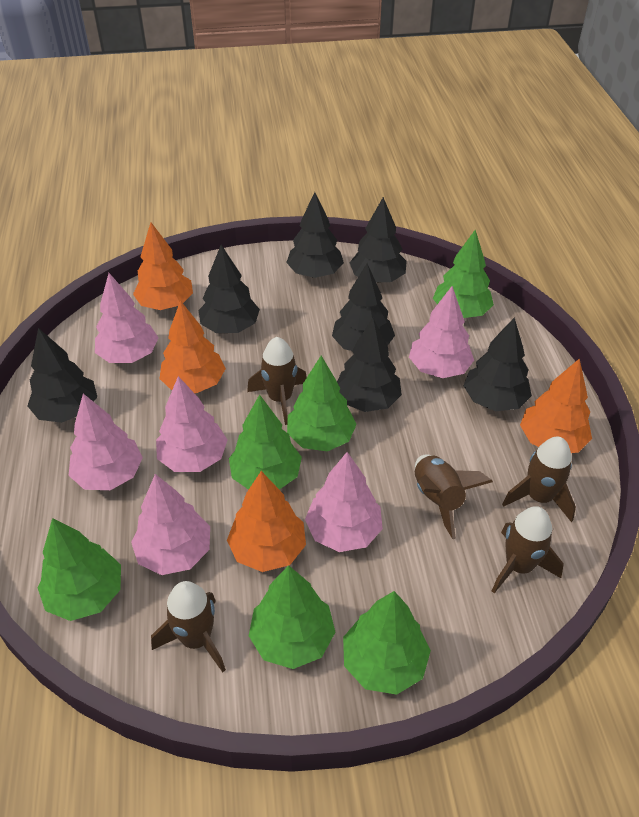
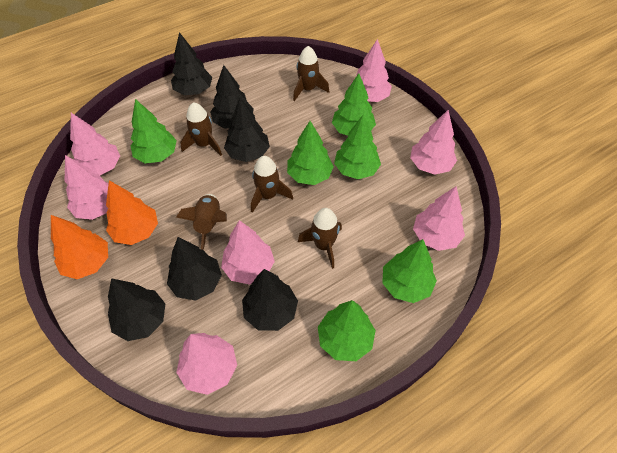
black tree: [28,328,97,423] [199,245,260,333] [286,192,344,278] [332,263,395,351] [337,318,402,412] [350,197,407,283] [463,317,532,411] = 7 -> [108,278,165,341] [167,237,222,300] [171,32,212,95] [210,65,254,129] [224,98,270,162] [242,269,298,331] = 6
orange tree: [133,222,193,310] [159,300,226,394] [227,471,306,572] [520,358,592,453] = 4 -> [51,215,108,279] [106,180,158,245] = 2
pink tree: [69,394,143,490] [95,273,158,363] [131,474,210,575] [156,376,227,472] [305,452,383,552] [409,286,474,378] = 6 -> [65,155,109,220] [70,113,120,176] [176,333,237,395] [221,220,275,285] [350,39,392,102] [410,110,457,175] [413,186,465,251] = 7

